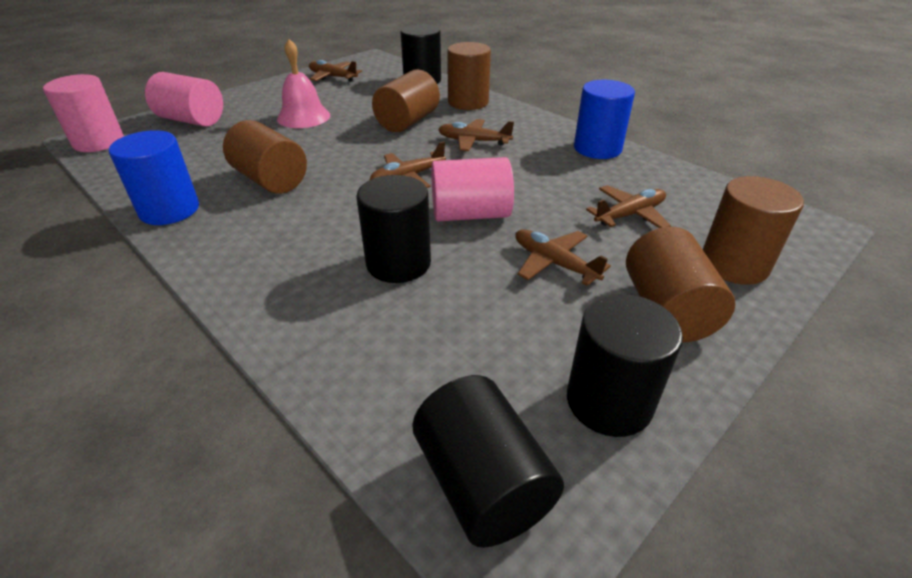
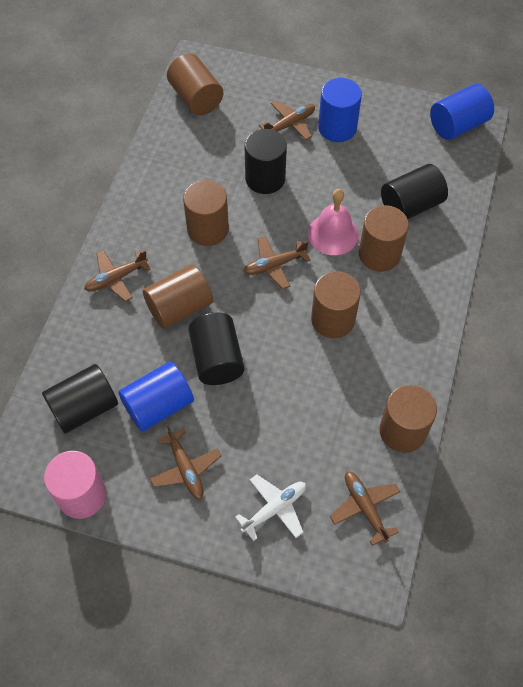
blue cylinder: [109,130,199,225] [574,80,635,159] = 2 -> [118,361,194,432] [318,78,362,142] [430,84,494,140] = 3
brown cylinder: [223,120,307,194] [372,69,440,132] [447,42,491,110] [626,227,735,342] [703,176,804,285] = 5 -> [143,264,213,329] [167,54,223,115] [183,180,229,246] [311,271,361,338] [359,205,409,272] [379,385,437,453] = 6
pink cylinder: [43,74,124,152] [145,72,223,127] [431,157,514,221] = 3 -> [44,451,106,519] = 1
white plane: none = 0 -> [235,474,306,541] = 1

